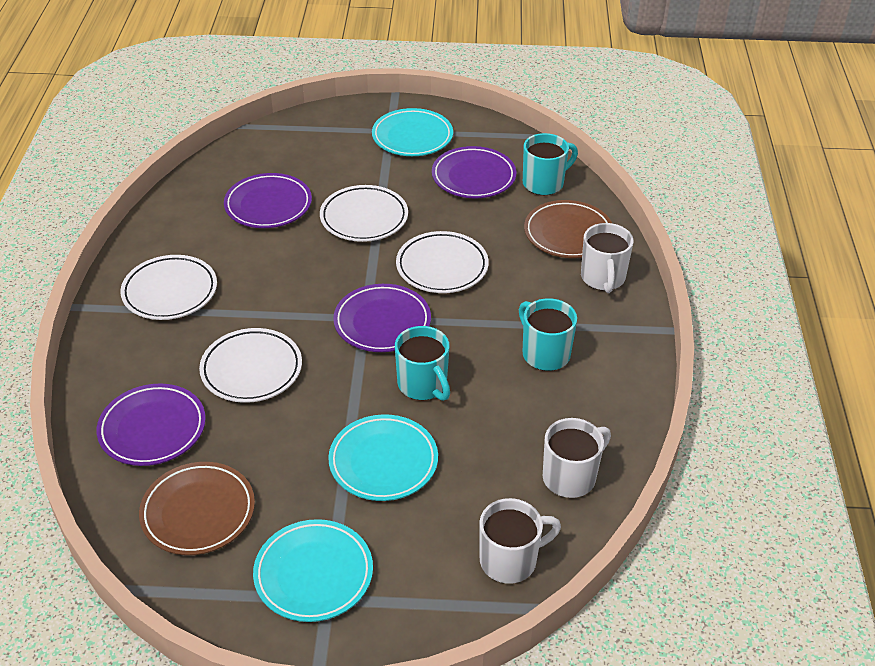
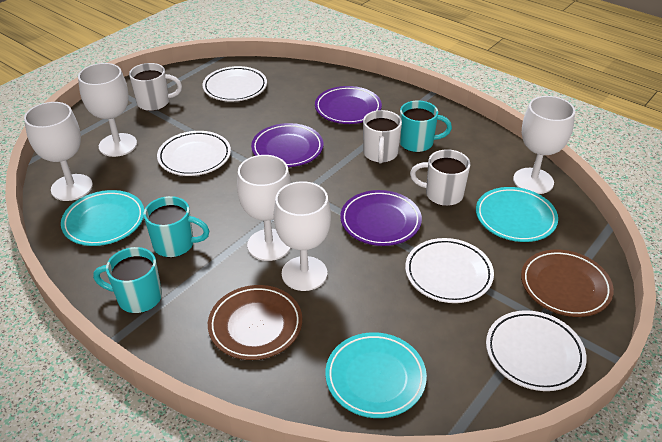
purple plate: [97,384,206,466] [224,173,312,228] [333,284,431,352] [432,146,516,198] = 4 -> [251,123,323,167] [315,86,382,124] [340,190,422,246] = 3
white goblet: none = 0 -> [24,102,93,201] [78,63,137,157] [237,155,292,261] [274,181,331,291] [513,96,575,194] = 5

